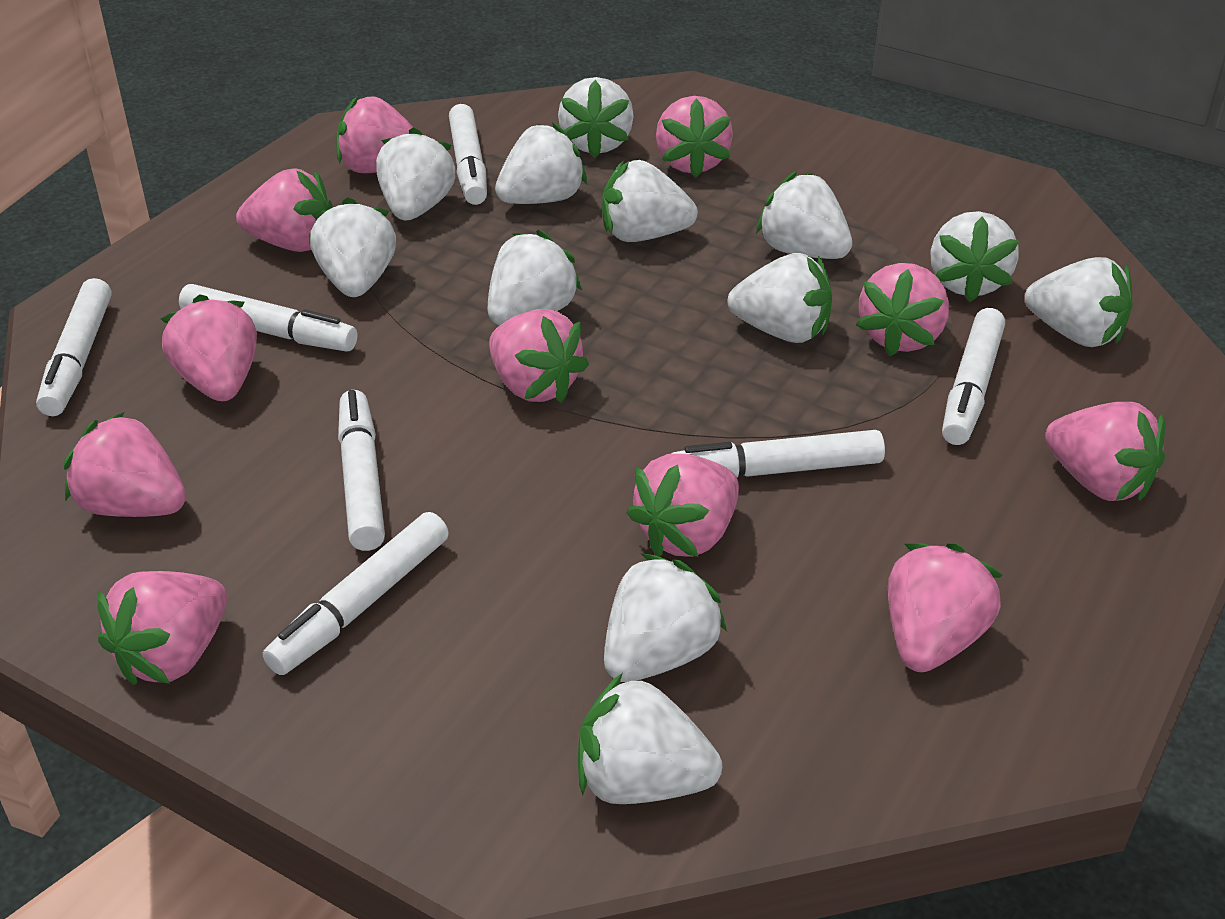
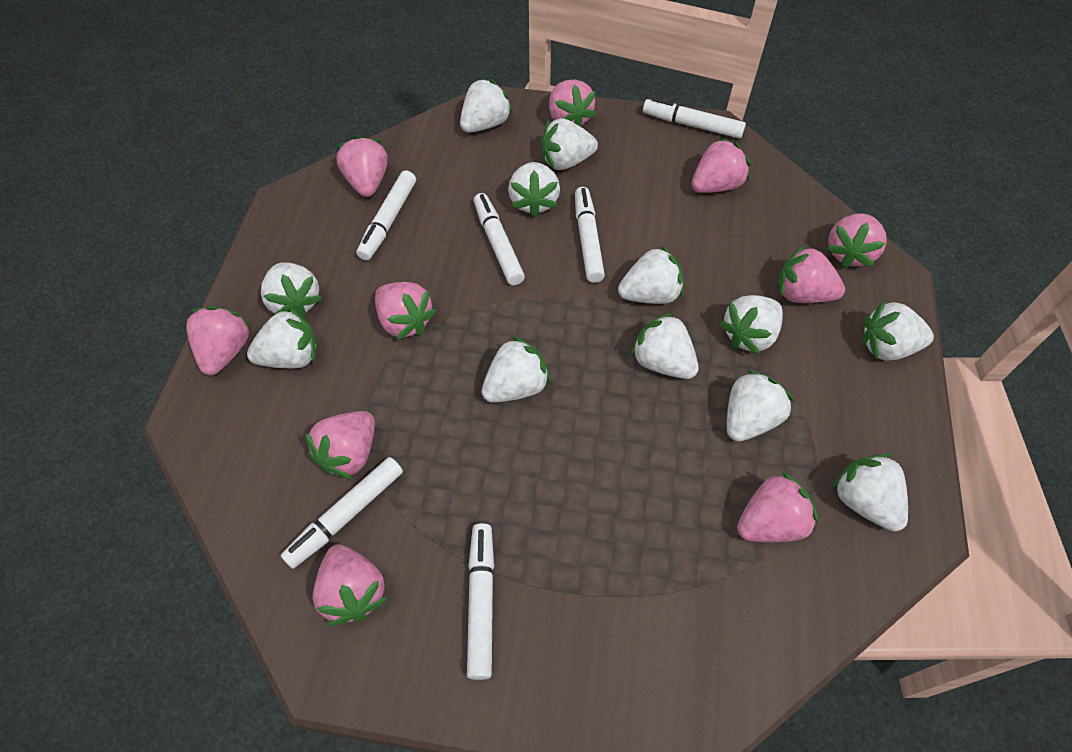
pink strawberry: [64,412,186,517] [98,571,227,685] [161,294,257,401] [236,168,333,252] [336,96,413,173] [489,309,589,403] [627,454,739,557] [656,96,733,178] [856,263,949,356] [888,543,1003,672] [1045,402,1165,501] = 11 -> [186,306,251,375] [305,411,375,479] [312,544,388,626] [336,136,388,197] [375,282,436,340] [549,80,596,127] [692,138,750,193] [737,472,818,542] [777,245,845,303] [826,213,887,269] = 10
white marker: [36,278,111,416] [179,284,357,351] [263,512,449,675] [338,390,385,551] [449,104,487,205] [671,430,885,478] [942,308,1005,445] = 7 -> [280,457,403,569] [356,170,416,260] [467,523,494,680] [474,193,525,285] [575,187,605,283] [643,98,746,139] = 6

